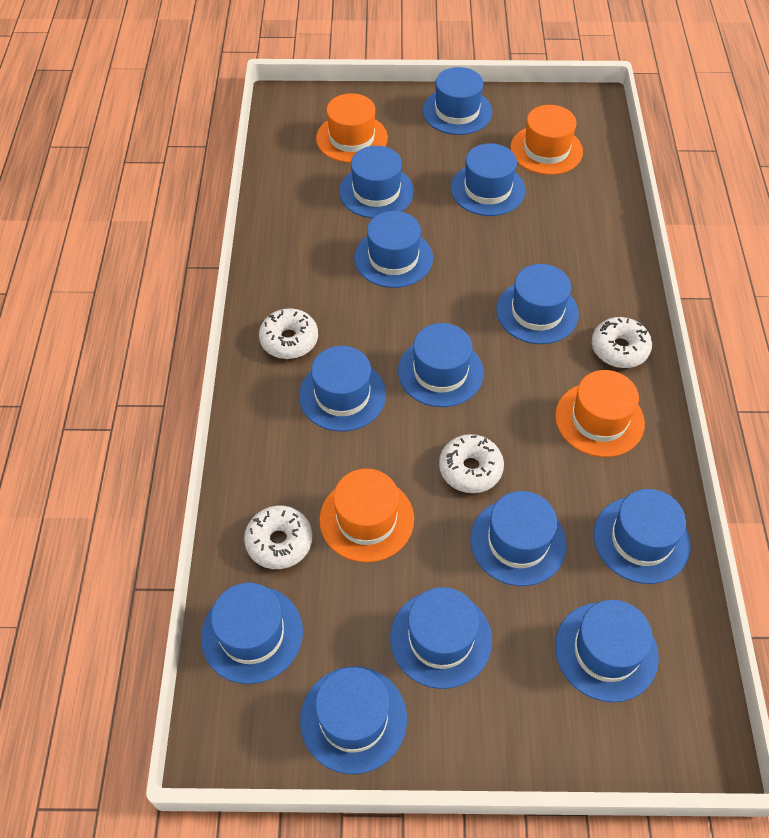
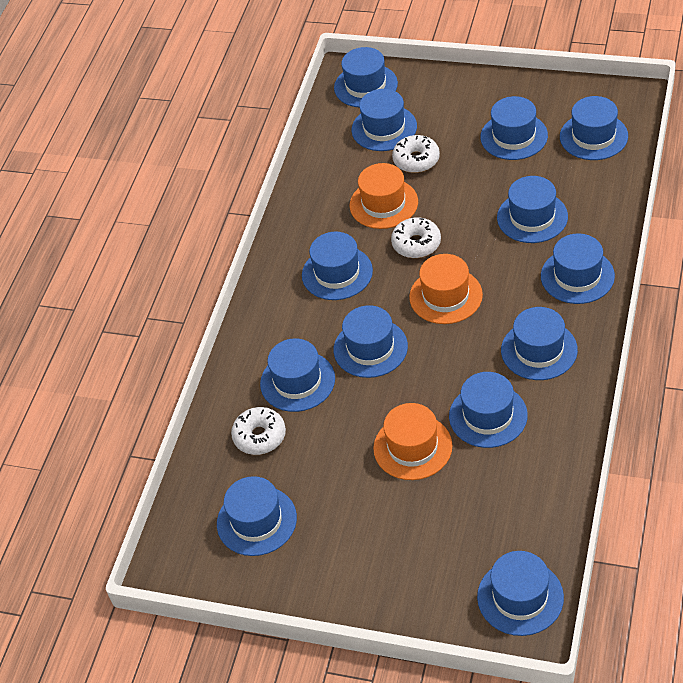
orange hat: [316,93,388,163] [319,469,414,562] [510,105,583,175] [555,370,645,457] = 4 -> [350,163,418,229] [373,403,453,480] [409,254,483,324] = 3
white donut: [244,506,312,569] [259,308,318,359] [439,434,504,493] [592,317,652,368] = 4 -> [231,407,286,455] [391,218,441,258] [392,135,440,173] = 3

